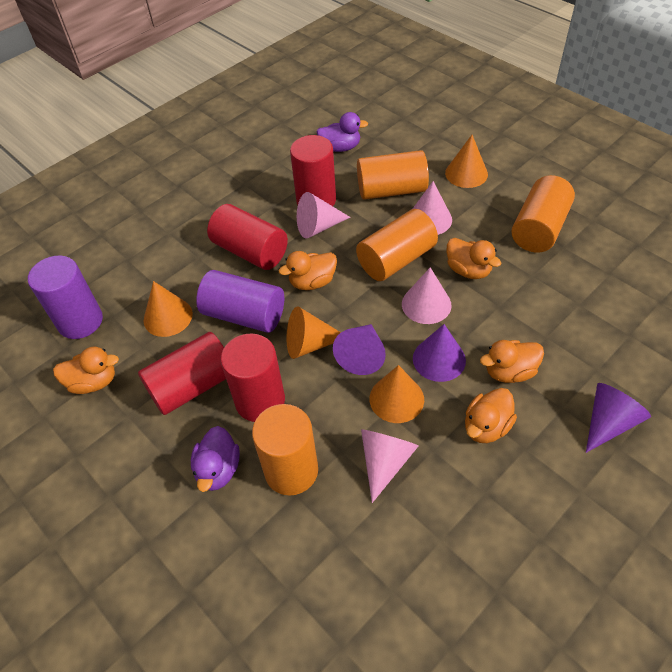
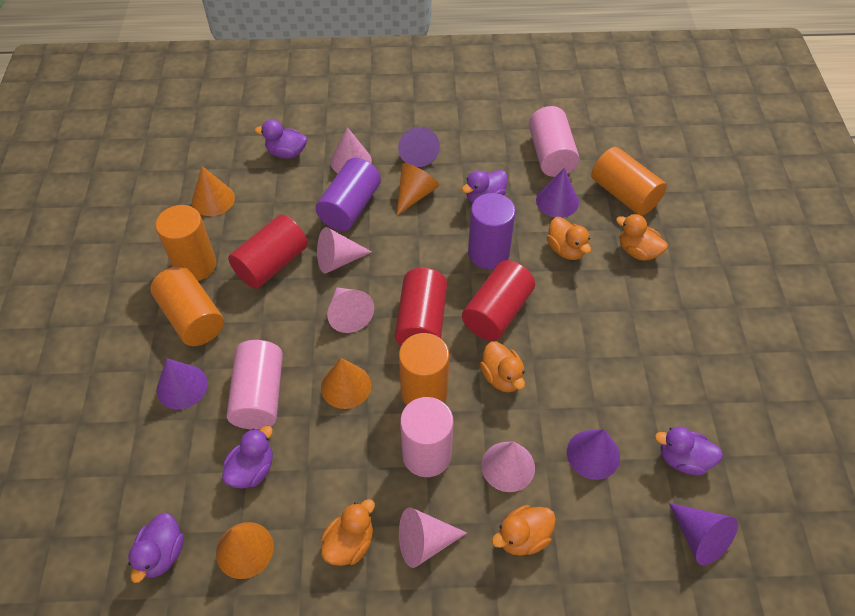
pink cone: [297,192,350,238] [361,429,418,503] [402,267,452,324] [413,181,452,235] = 4 -> [317,227,372,273] [327,287,374,333] [331,127,372,173] [399,507,467,568] [481,441,535,492] = 5
pink cylinder: none = 0 -> [227,340,283,429] [400,397,453,477] [529,106,579,177] = 3
purple cone: [333,324,386,375] [413,324,466,382] [586,383,651,453] = 3 -> [156,358,208,410] [398,127,440,167] [536,168,579,218] [567,429,620,480] [669,503,738,565] = 5
purple duck: [191,426,240,492] [317,112,368,152] = 2 -> [128,512,184,583] [222,426,273,488] [255,119,307,159] [462,170,508,203] [655,427,723,475] = 5
red cylinder: [138,332,226,415] [207,204,288,270] [221,333,285,422] [290,135,336,206] = 4 -> [228,214,308,289] [395,268,447,346] [462,260,535,341] = 3

